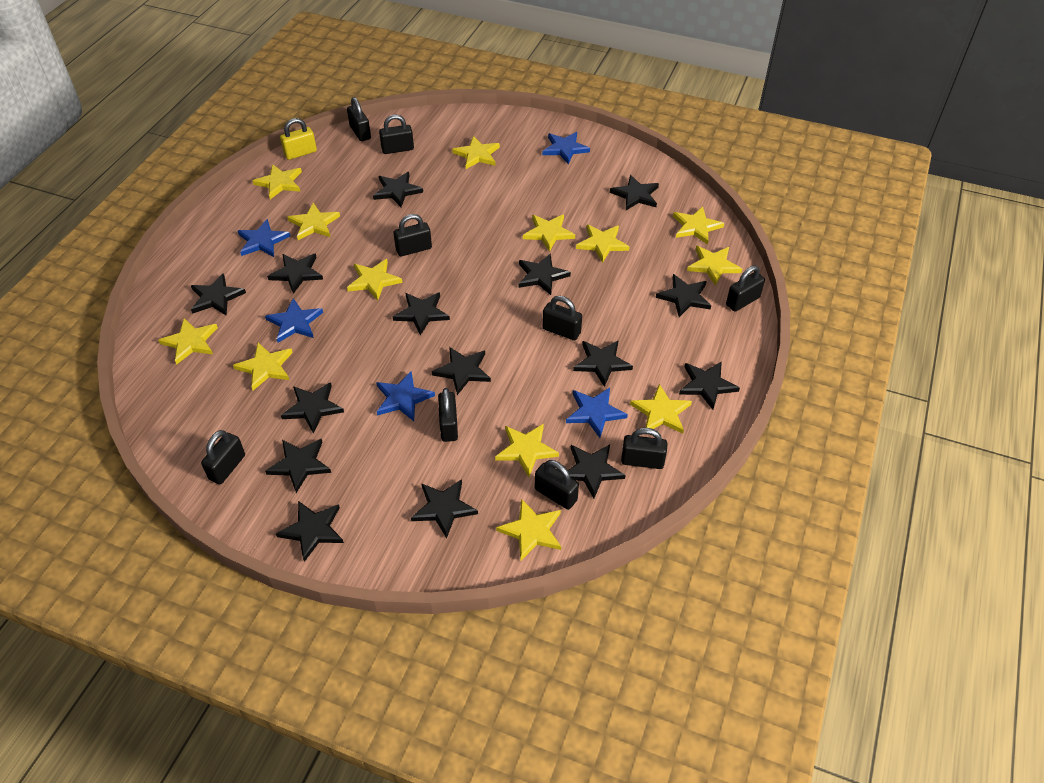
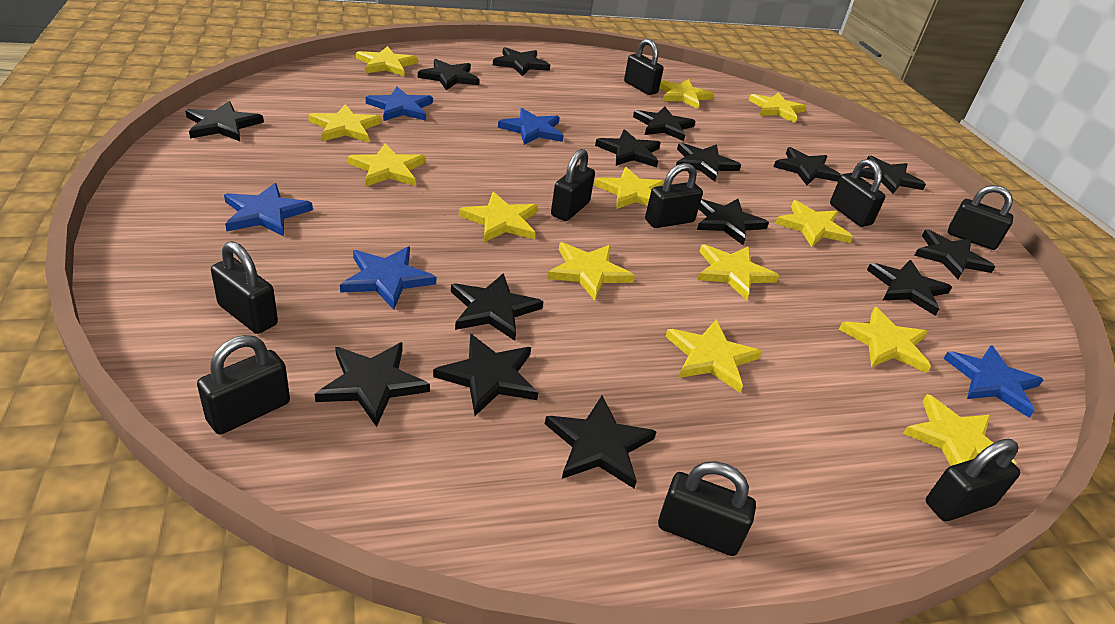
yellow padlock: [280,118,317,160] = 1 -> none = 0

